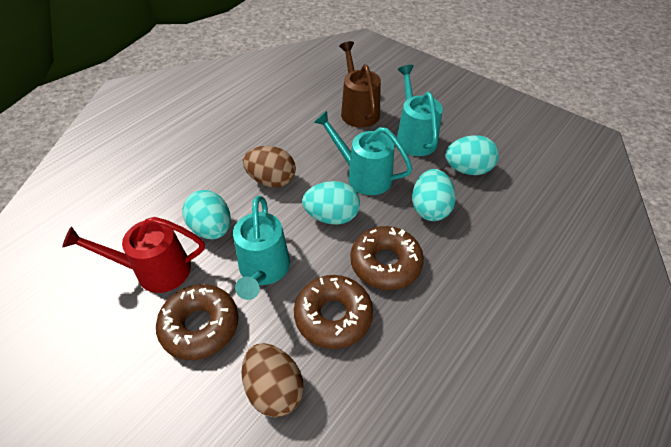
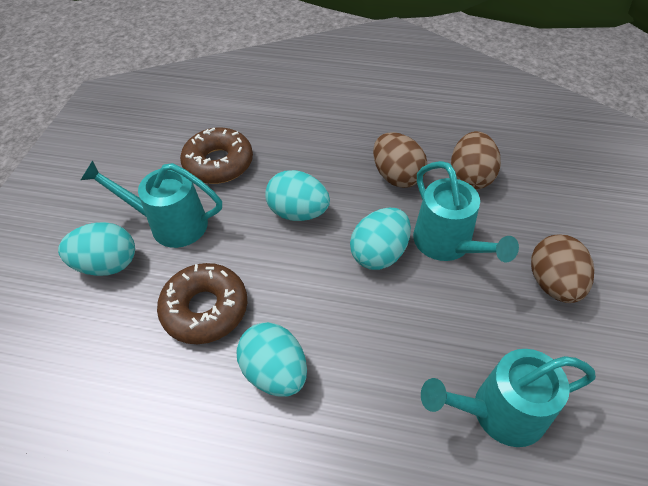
brown donut: [156,284,238,360] [294,275,373,349] [350,226,424,290] = 3 -> [157,263,247,344] [180,128,253,184] = 2
brown egg: [241,343,304,417] [243,146,296,188] = 2 -> [373,132,427,188] [451,131,501,190] [531,234,594,303] = 3
brown watering can: [339,41,381,128] = 1 -> none = 0
red watering can: [62,217,205,293] = 1 -> none = 0

